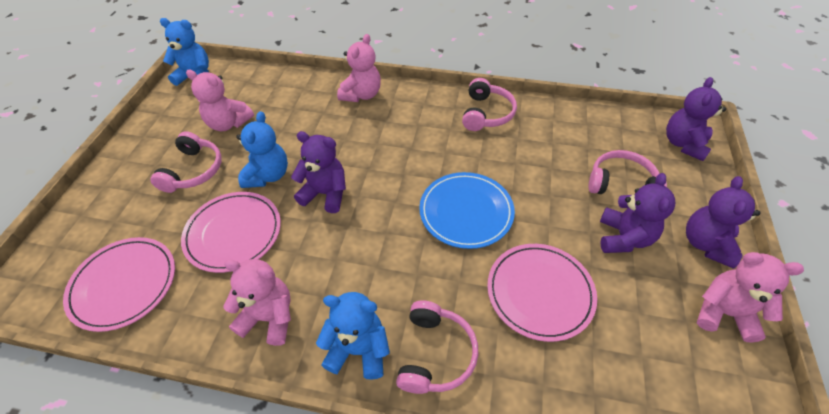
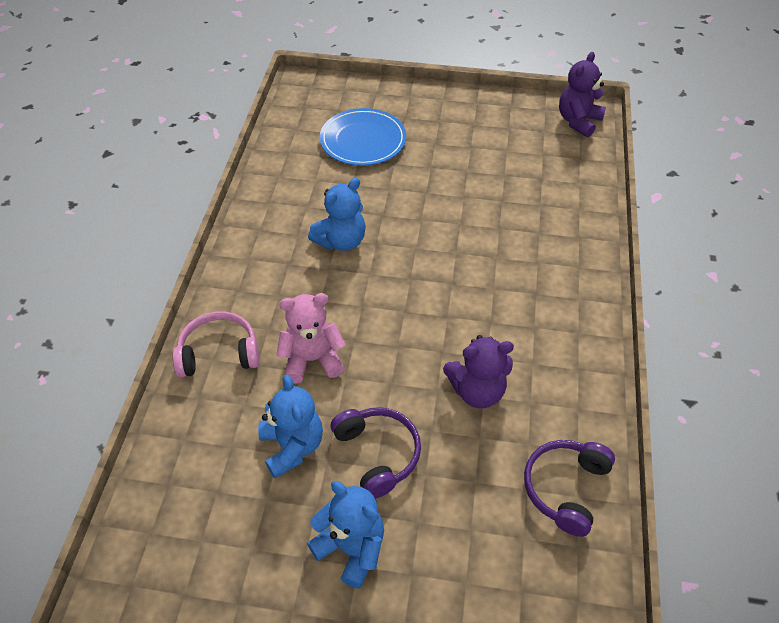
pink headphones: [150,131,222,193] [396,300,478,394] [462,78,517,131] [589,150,667,194] = 4 -> [173,311,259,378] = 1
pink plate: [63,237,175,332] [181,192,281,273] [487,244,597,342] = 3 -> none = 0
pink teddy bear: [186,70,254,131] [223,259,291,346] [337,34,381,102] [697,252,804,343] = 4 -> [276,293,346,384] = 1
purple headphones: none = 0 -> [331,407,421,499] [524,440,615,537] = 2
purple teddy bear: [291,131,346,213] [600,173,675,253] [666,77,726,161] [686,176,761,269] = 4 -> [443,335,514,408] [559,52,606,137] = 2

